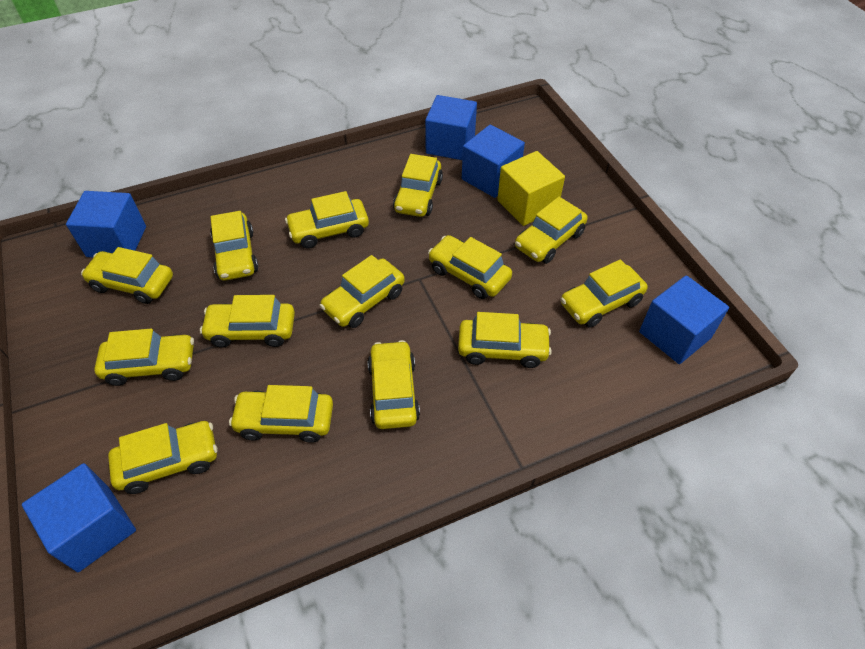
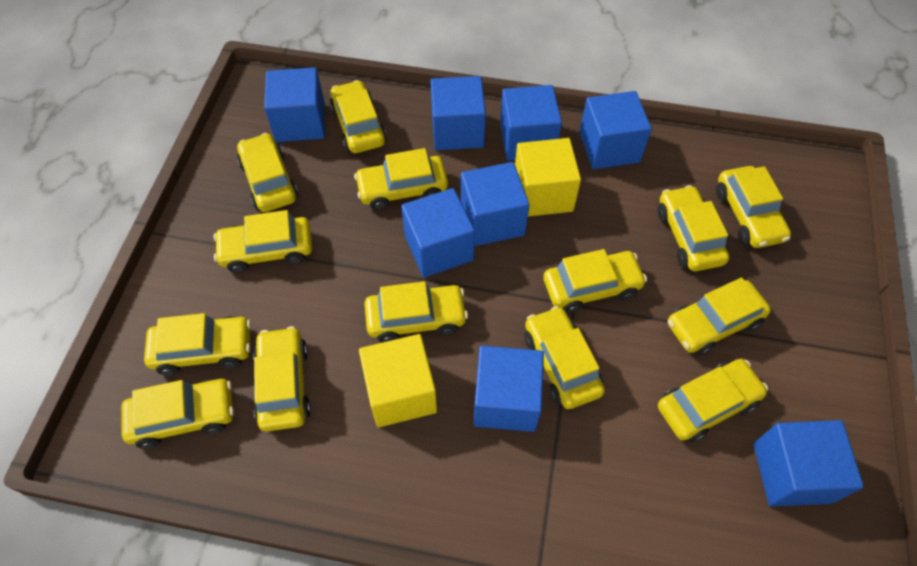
blue cube: [22,463,136,572] [66,191,146,257] [425,95,477,160] [462,125,525,198] [639,275,729,364] = 5 -> [264,67,325,142] [401,188,475,277] [431,76,486,150] [461,162,530,246] [474,346,544,432] [500,85,562,161] [579,91,652,169] [754,420,864,506] = 8
yellow cube: [497,151,565,226] = 1 -> [359,334,437,427] [515,138,581,217] = 2

